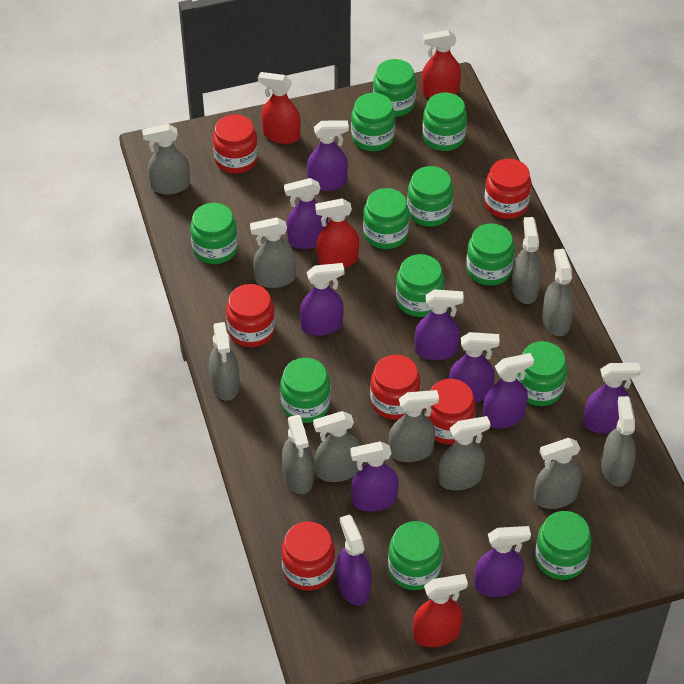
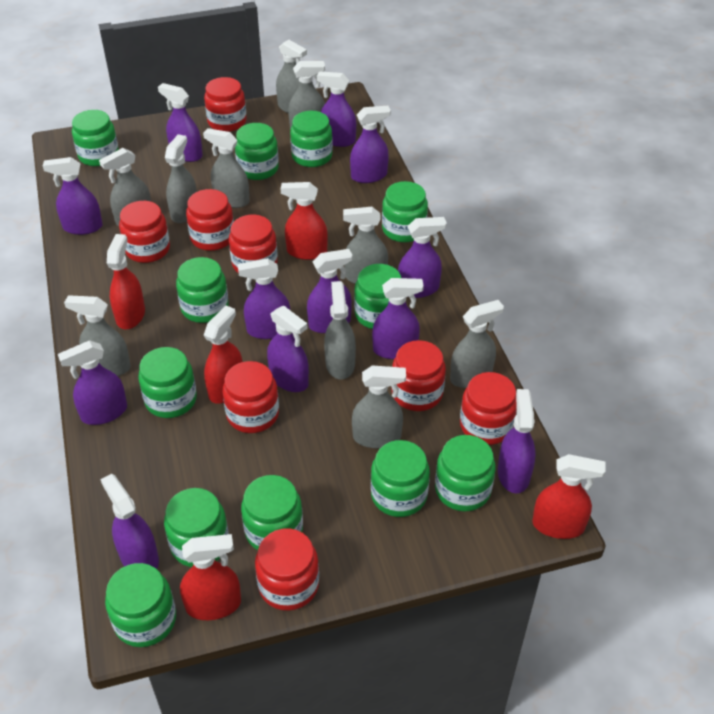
grey spray bottle: [142,124,190,194] [209,322,240,401] [250,217,296,288] [282,415,314,494] [313,411,361,482] [389,390,439,462] [438,416,490,490] [511,217,542,304] [534,438,582,509] [542,249,574,336] [601,396,636,487] = 11 -> [64,295,131,376] [99,148,151,226] [165,134,197,223] [203,128,250,208] [276,40,307,113] [288,61,325,130] [324,281,356,379] [343,207,388,284] [352,365,406,448] [450,300,504,388] = 10
purple spray bottle: [284,178,328,249] [300,263,345,336] [307,120,349,191] [337,514,372,606] [350,441,399,512] [415,289,464,360] [449,332,500,403] [474,526,531,597] [483,353,534,428] [583,363,641,433] = 10 -> [43,157,103,235] [58,340,127,425] [100,474,159,569] [158,83,203,162] [238,258,290,339] [267,306,309,392] [307,249,352,333] [317,71,356,147] [350,106,391,183] [372,278,424,359] [398,217,447,298] [498,389,535,494] = 12
red jar: [213,114,258,174] [226,284,275,347] [281,521,335,591] [370,355,421,420] [424,379,476,444] [484,159,531,219] = 6 -> [119,201,170,263] [186,189,234,251] [204,77,247,132] [223,361,279,433] [229,215,278,274] [255,528,319,611] [391,340,446,411] [460,372,517,445] = 8
red spray bottle: [258,72,301,144] [315,198,359,268] [413,574,468,647] [422,30,461,98] = 4 -> [107,234,145,329] [180,534,241,620] [204,305,243,404] [280,182,328,260] [532,454,606,539] = 5

